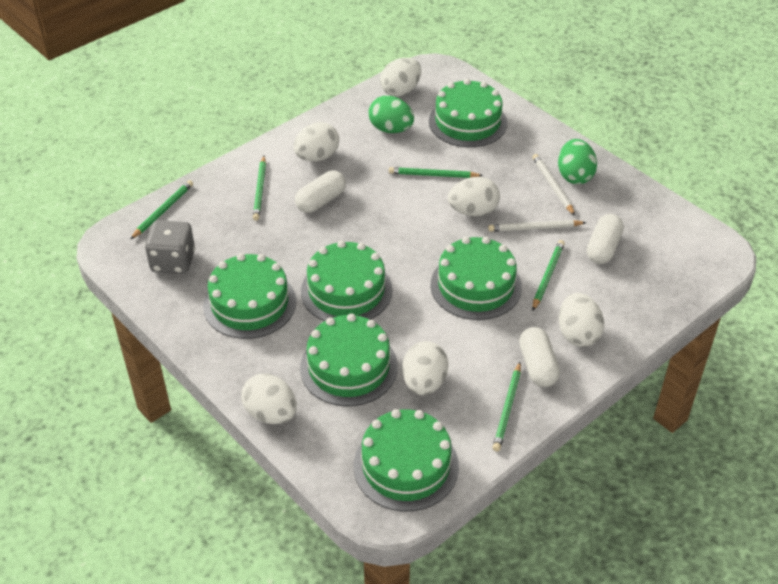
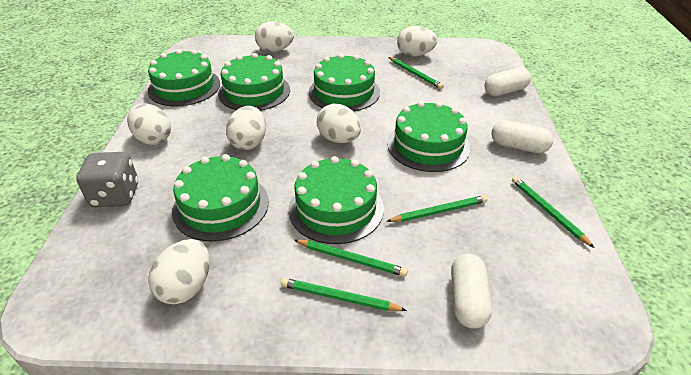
green egg: [368,96,414,133] [558,139,597,184] = 2 -> none = 0
white pencil: [488,220,586,232] [532,154,575,215] = 2 -> none = 0

